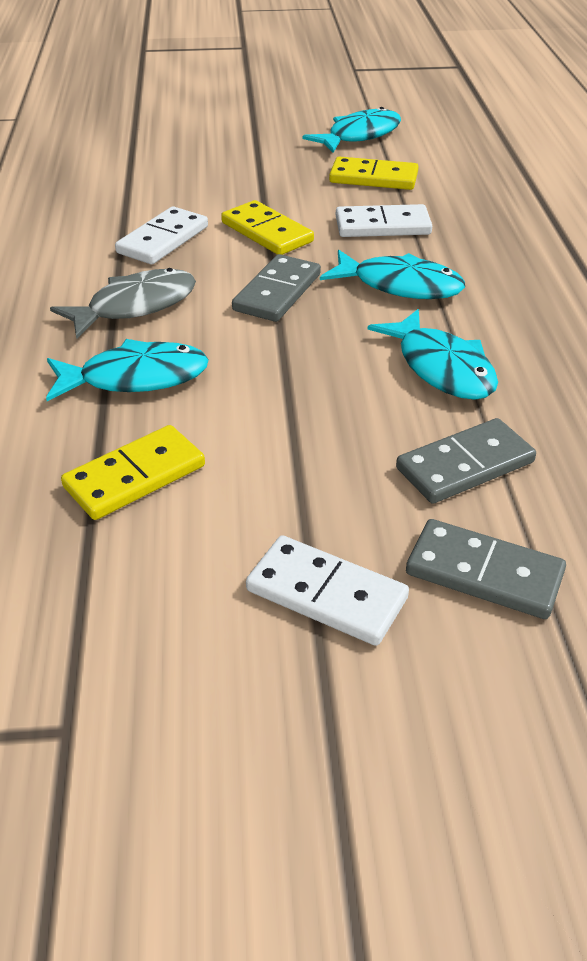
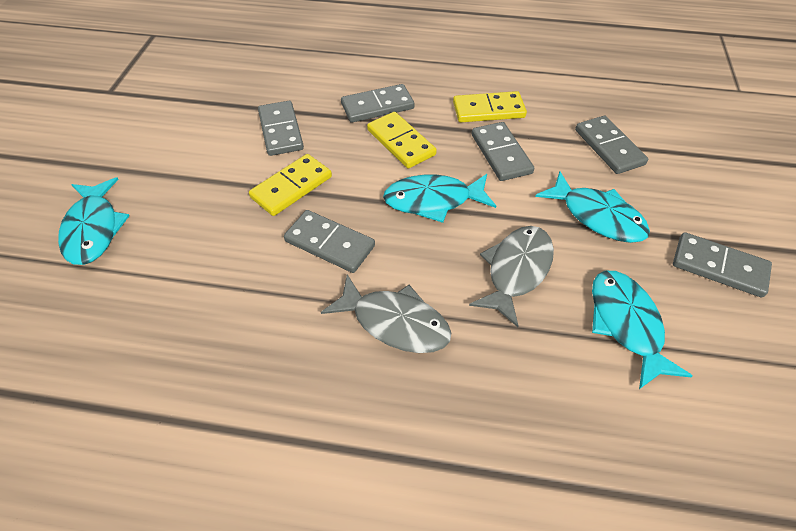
grey domino: [232,254,321,322] [396,418,536,504] [406,519,566,619] = 3 -> [258,101,304,156] [284,210,375,273] [341,84,415,123] [472,122,535,181] [575,116,648,174] [673,232,772,297] = 6
grey fish: [50,268,196,339] = 1 -> [321,274,451,353] [469,226,554,327] = 2
white domino: [115,207,208,264] [246,535,409,646] [336,204,432,237] = 3 -> none = 0

